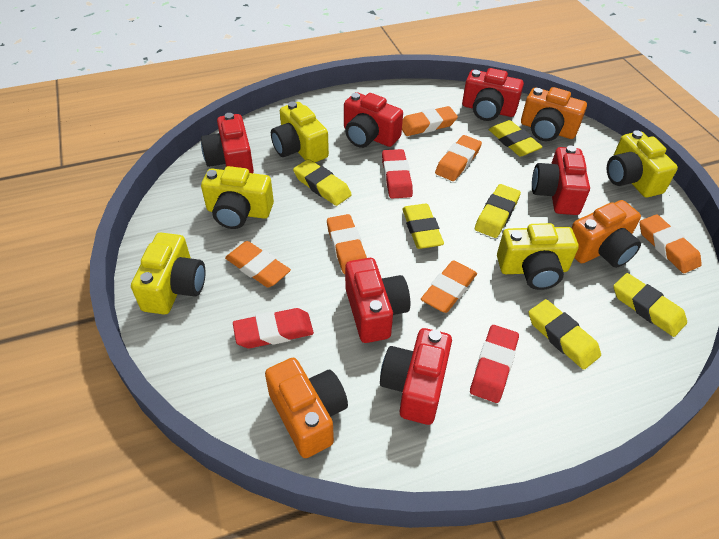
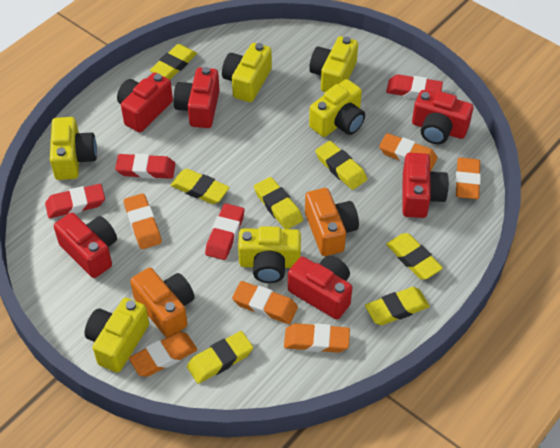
orange camera: [265,358,348,458] [521,87,587,141] [571,200,641,268] = 3 -> [130,268,195,338] [305,188,359,256] = 2
red eraser: [233,308,314,348] [382,149,413,199] [470,325,519,403] = 3 -> [45,184,105,218] [115,153,175,179] [205,203,244,260] [386,74,443,98] = 4
yellow camera: [131,233,205,314] [201,166,274,229] [271,101,329,162] [497,223,579,290] [606,130,678,197] = 5 -> [50,117,97,180] [84,298,149,373] [222,43,272,102] [238,226,301,283] [309,36,358,92] [309,79,365,137] = 6
yellow eraser: [293,159,352,206] [402,204,444,249] [475,184,521,238] [489,120,543,157] [528,299,601,370] [613,273,687,337] = 6 -> [150,44,197,80] [171,169,229,204] [187,331,253,384] [254,177,303,229] [315,141,367,190] [365,287,430,325] [386,233,443,279] = 7

